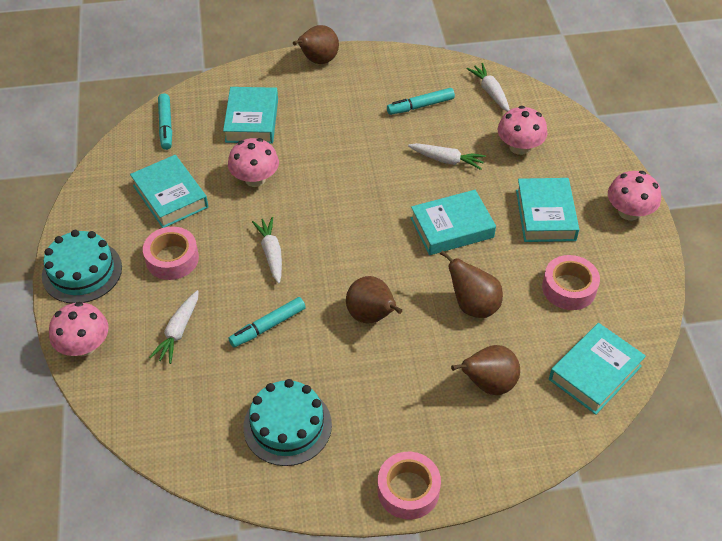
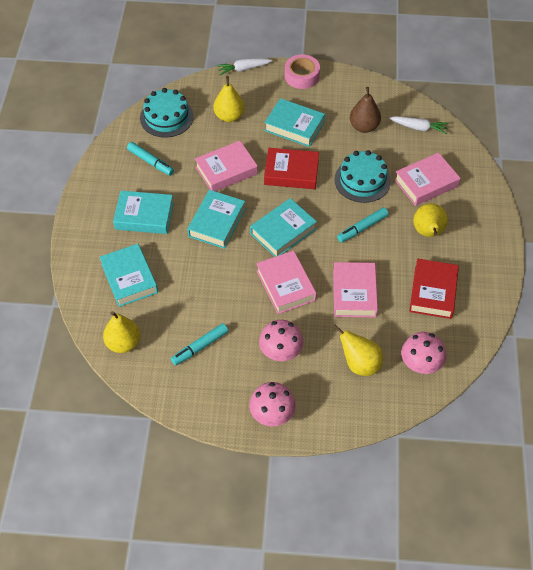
brown pear: [293,25,339,64] [346,276,402,324] [440,250,503,318] [451,345,520,395] = 4 -> [350,87,381,133] = 1
pink book: none = 0 -> [195,141,258,192] [256,250,317,314] [333,262,378,318] [394,153,460,206] = 4
pink mushroom: [49,302,108,356] [228,138,279,187] [497,106,547,155] [608,171,661,221] = 4 -> [249,382,296,426] [259,320,304,361] [401,332,446,374] = 3
pink tape: [143,226,199,280] [377,452,441,519] [542,255,600,310] = 3 -> [285,54,320,89] = 1
red book: none = 0 -> [264,148,319,189] [409,259,459,319] = 2
white carrot: [149,290,199,364] [252,217,282,284] [408,143,486,170] [466,63,510,112] = 4 -> [216,58,273,75] [389,116,449,134] = 2
yellow pear: none = 0 -> [103,311,140,353] [213,76,244,122] [333,325,383,376] [413,203,448,237] = 4

